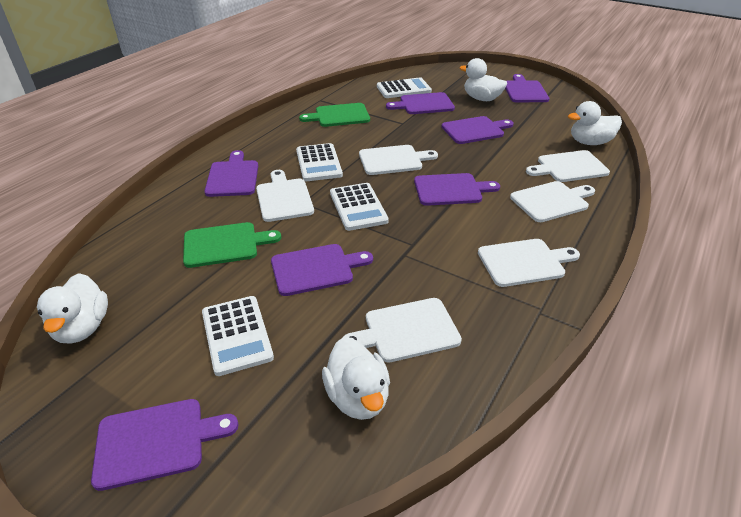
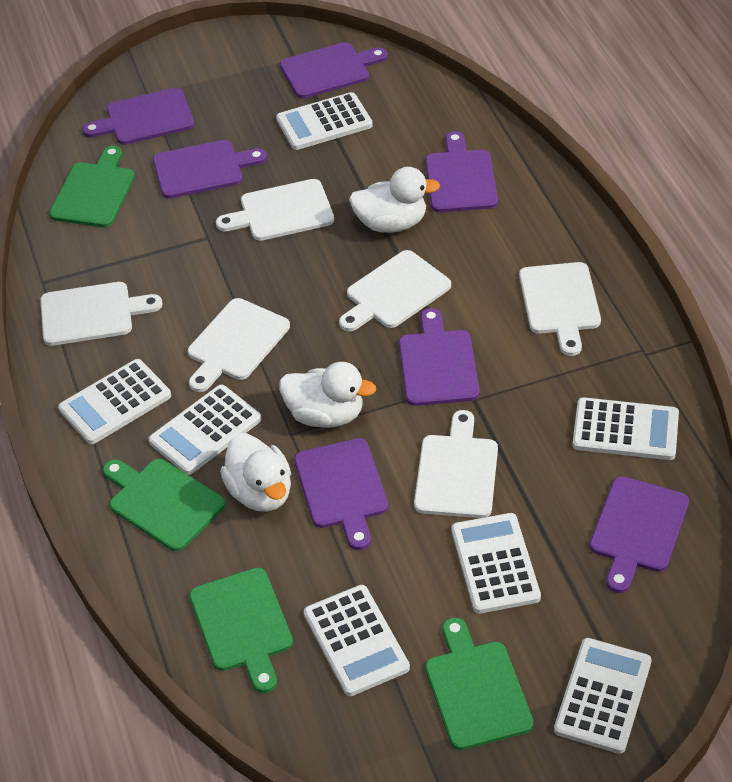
green cutting board: [183,222,281,268] [299,103,370,127] = 2 -> [49,146,135,227] [103,459,225,551] [189,568,293,693] [425,617,533,750] = 4
white calculator: [202,296,274,376] [296,143,343,181] [330,183,389,231] [377,77,432,98] = 4 -> [58,359,171,444] [149,385,261,475] [276,92,373,150] [304,585,410,696] [451,513,541,614] [554,638,652,754] [573,397,679,460] = 7
white duck: [37,273,108,343] [322,337,390,420] [460,58,507,101] [568,101,622,145] = 4 -> [220,433,291,512] [279,362,376,428] [349,167,440,233] = 3

